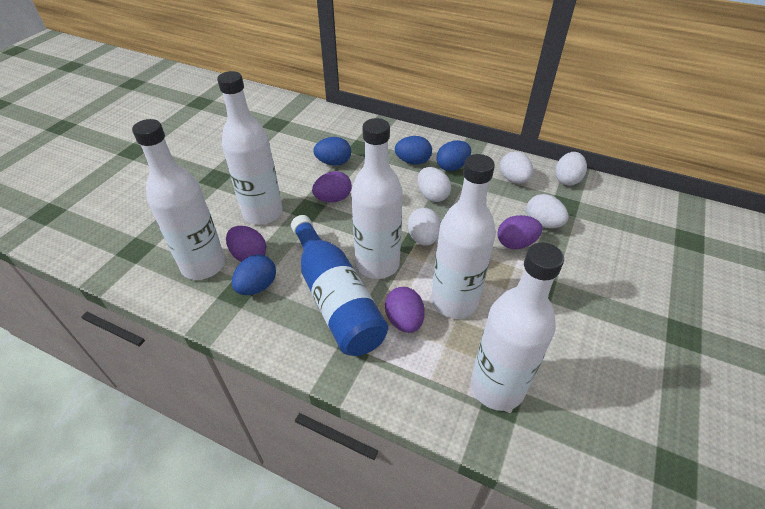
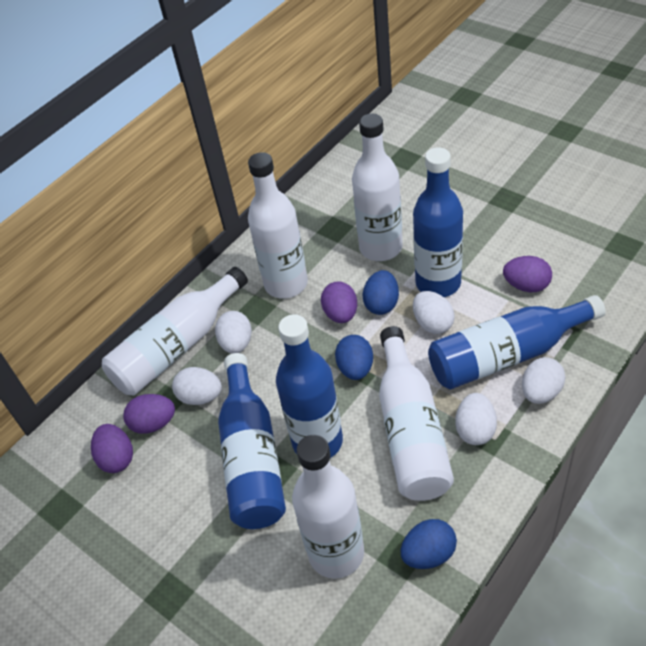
blue bottle: [291,215,388,356] = 1 -> [218,353,286,529] [276,314,343,458] [413,147,463,297] [428,295,605,389] = 4
blue egg: [232,255,276,295] [313,137,351,165] [395,136,432,165] [436,140,471,171] = 4 -> [335,335,373,380] [363,270,399,315] [401,519,457,569] = 3

